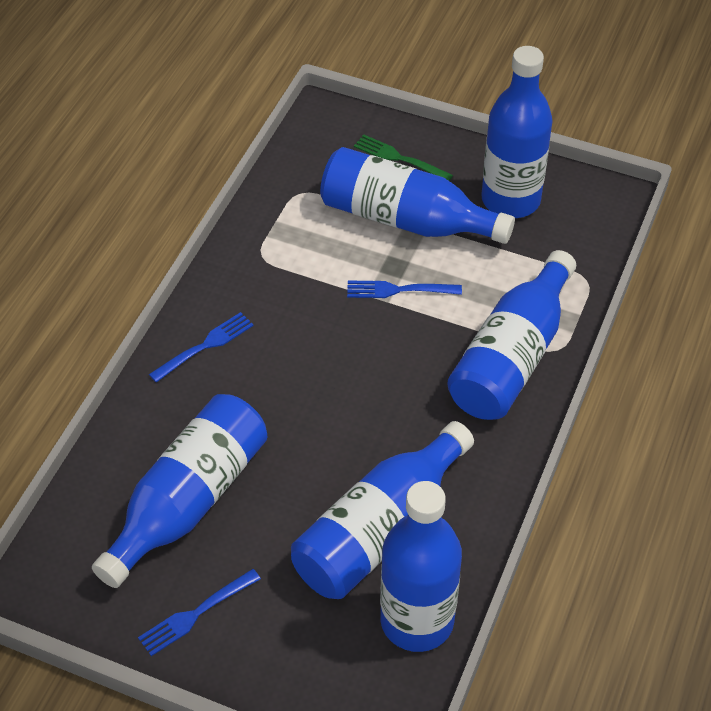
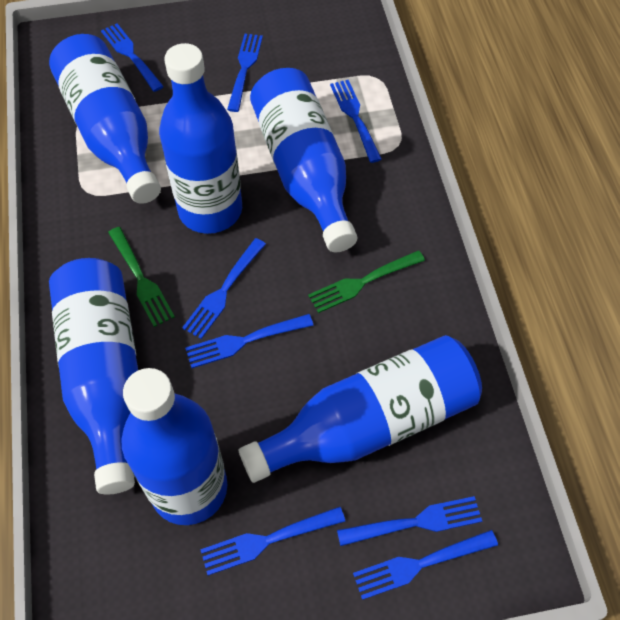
blue fork: [138,569,261,656] [149,312,254,383] [347,281,462,298] = 3 -> [101,23,164,92] [182,238,266,339] [185,314,314,368] [200,507,345,576] [227,34,263,112] [330,80,382,163] [337,496,482,546] [353,530,498,600] = 8
green fork: [354,135,453,181] = 1 -> [108,227,175,327] [308,250,425,313] = 2

